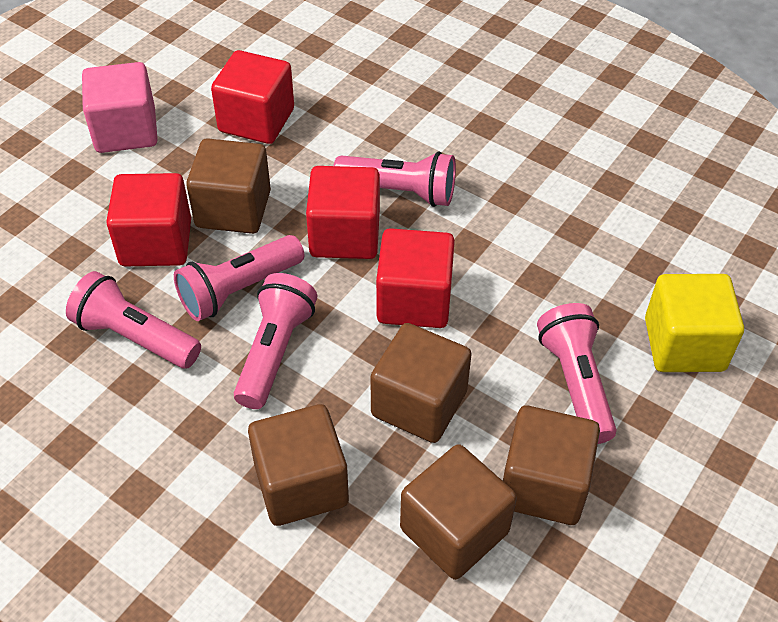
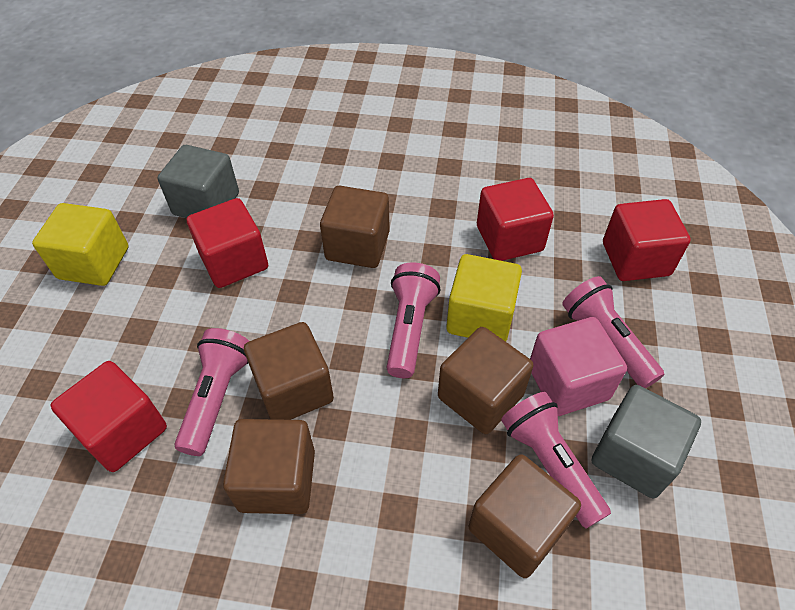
grey cube: none = 0 -> [158,145,239,218] [592,385,701,498] = 2
pink flashlight: [66,271,201,369] [174,235,304,321] [234,273,317,409] [334,152,456,207] [537,303,617,444] = 5 -> [175,328,249,456] [386,262,441,378] [501,392,611,528] [562,276,664,388] = 4
yellow cube: [645,274,744,372] = 1 -> [32,203,129,286] [446,254,522,342] = 2

